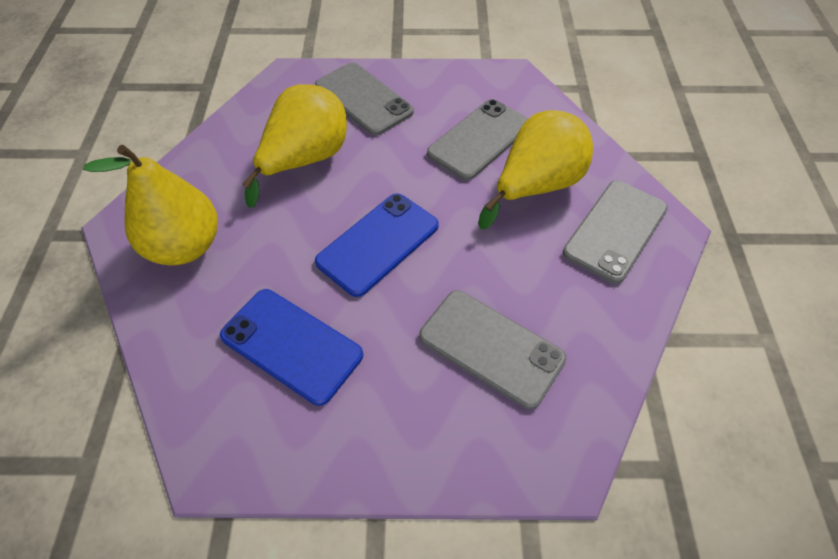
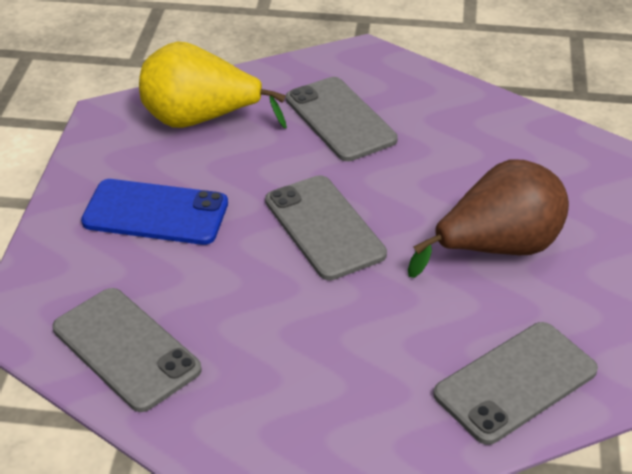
blue phone: [220,289,363,406] [315,193,439,297] = 2 -> [81,179,228,245] = 1
brown pear: none = 0 -> [408,159,569,278] = 1
yellow pear: [83,145,218,265] [242,84,347,208] [478,110,593,229] = 3 -> [139,41,287,128] = 1

